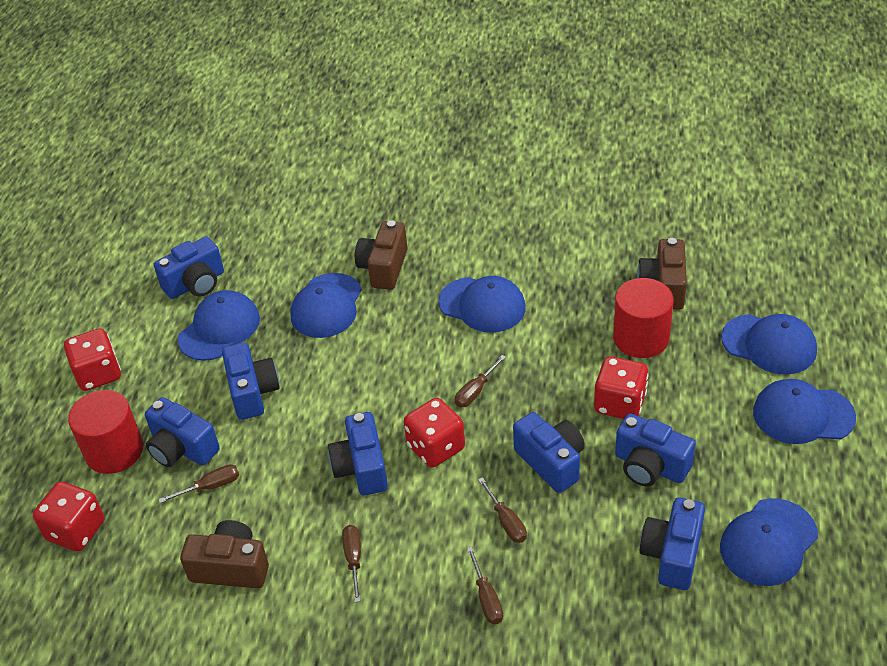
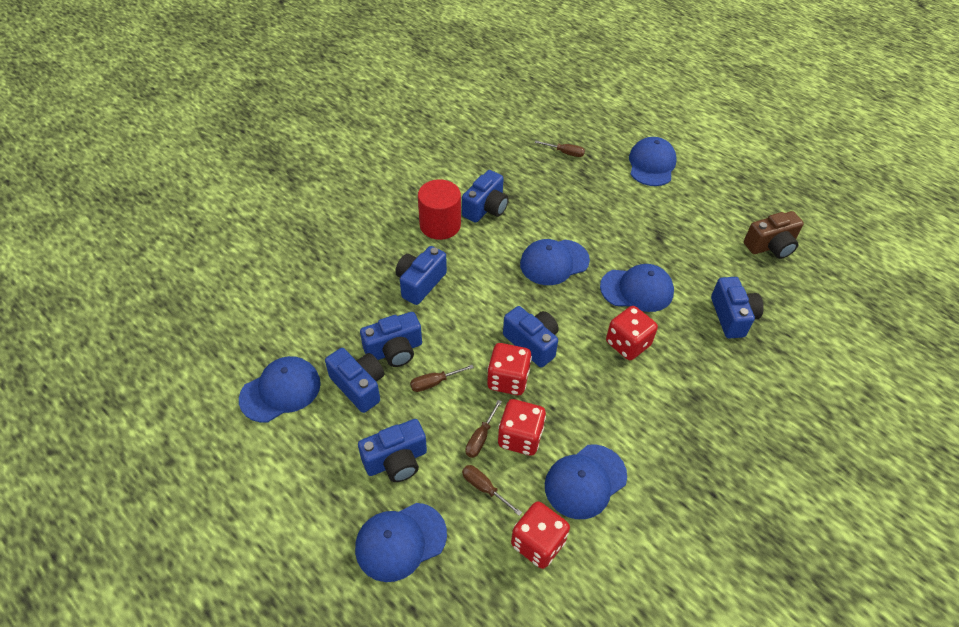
brown camera: [180,520,269,588] [355,220,408,290] [637,238,687,309] = 3 -> [744,211,804,259] = 1
brown screwdriver: [158,464,239,503] [342,525,361,602] [455,355,506,407] [467,547,503,624] [478,477,527,543] = 5 -> [410,365,474,392] [462,465,522,516] [466,400,502,458] [535,141,585,157] = 4
red cylinder: [68,390,143,474] [613,278,674,358] = 2 -> [418,179,461,240] = 1

